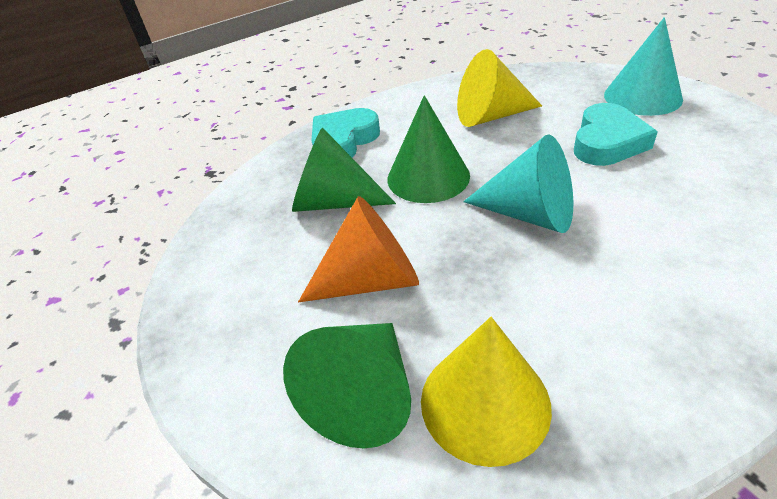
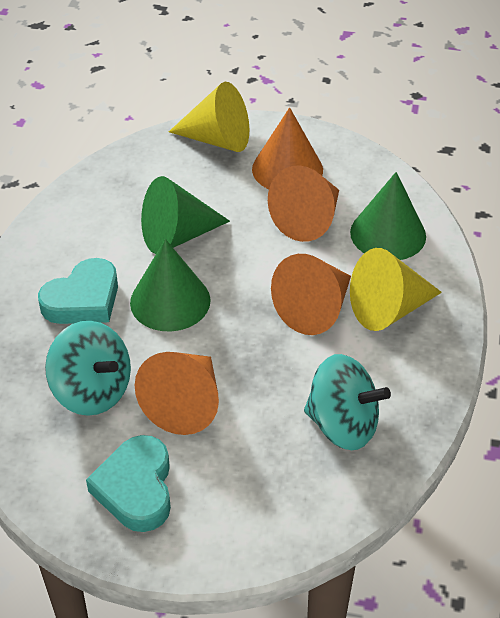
orange cone: [298,196,419,302] = 1 -> [135,352,219,435] [252,107,323,189] [268,165,339,242] [271,254,351,335] = 4
turquoise cone: [463,134,573,233] [604,17,683,116] = 2 -> none = 0
turquoise spinning top: none = 0 -> [45,321,131,416] [304,354,391,450] = 2

